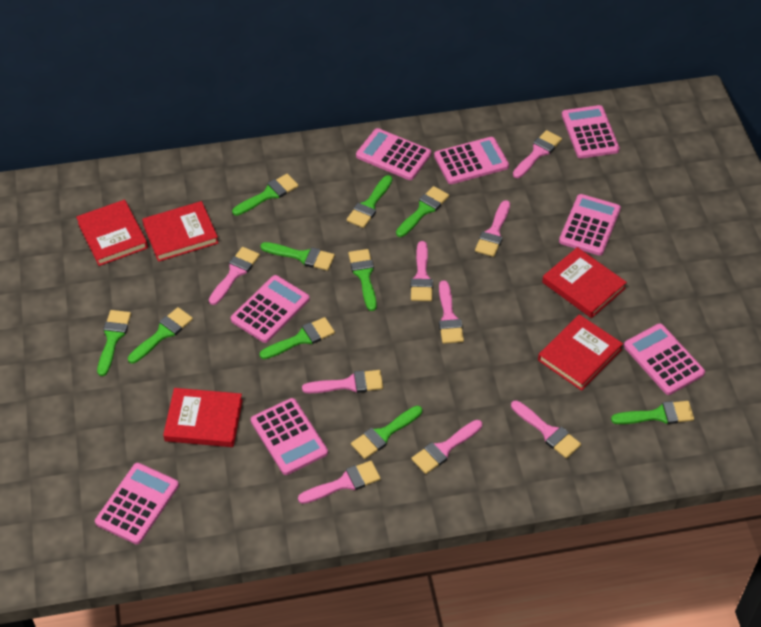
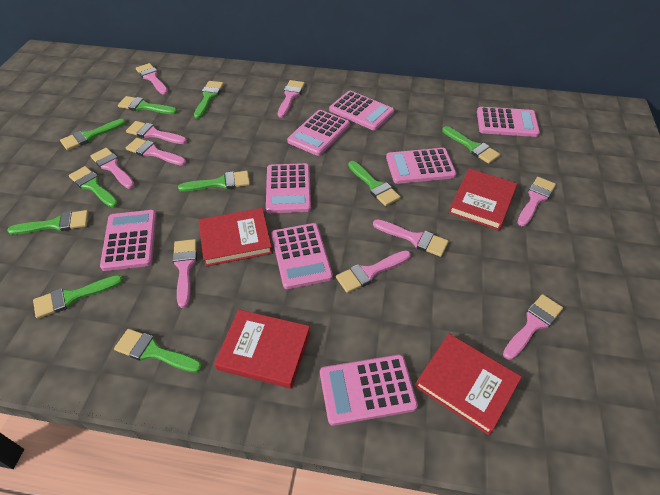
pink brush: [209,247,260,305] [298,461,381,504] [302,370,383,393] [411,241,433,301] [411,420,482,474] [439,280,464,344] [475,200,510,257] [511,400,581,458] [513,130,562,178] = 9 -> [90,148,135,189] [126,121,187,144] [126,138,186,166] [136,63,168,94] [172,239,197,308] [278,80,305,118] [336,250,411,293] [373,219,449,257] [503,294,563,360] [517,177,556,226] = 10
red book: [76,200,148,266] [142,201,219,262] [163,388,243,447] [538,314,623,391] [542,247,627,318] = 5 -> [199,208,273,266] [214,310,310,389] [415,334,522,435] [449,168,517,230] = 4

